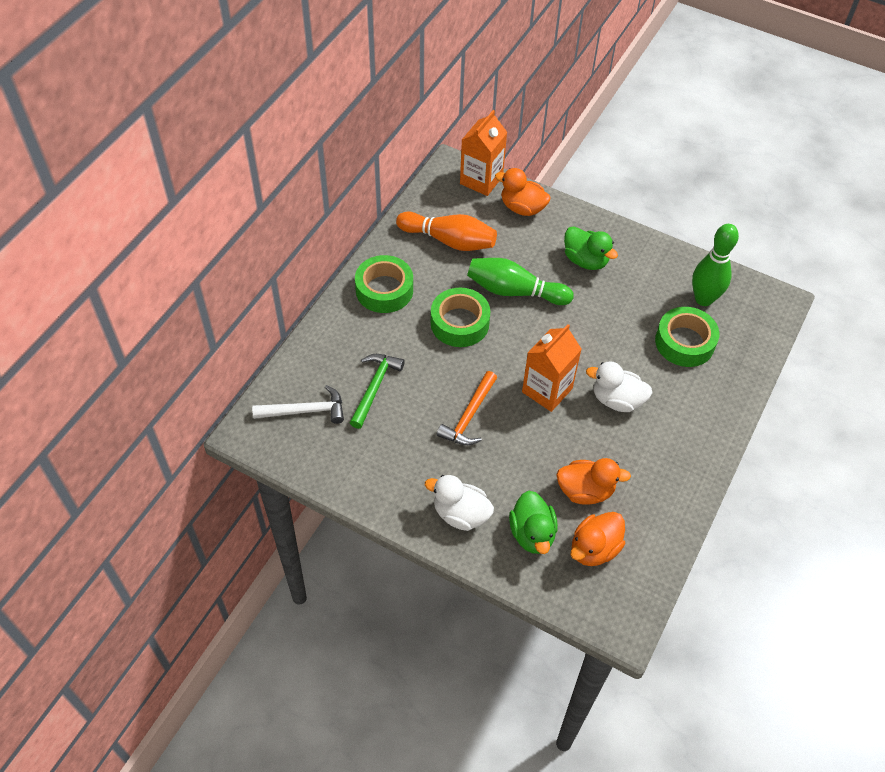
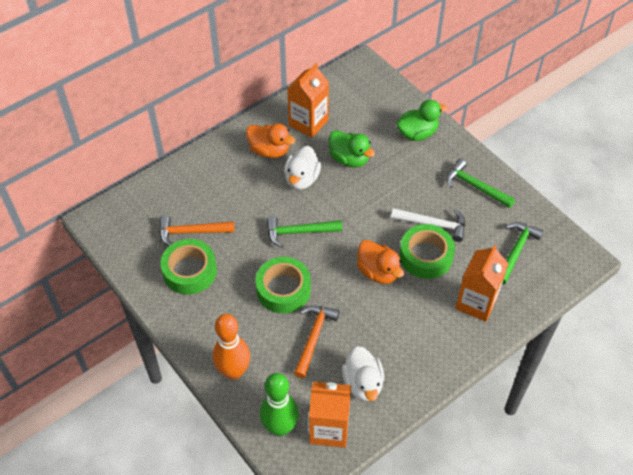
green bowling pin: [467,258,574,305] [692,224,739,306] = 2 -> [260,373,299,436] = 1
green hammer: [350,354,405,429] = 1 -> [267,216,342,248] [446,159,515,208] [502,222,544,284] = 3
orange carton: [460,110,507,196] [522,324,582,412] = 2 -> [287,63,329,138] [309,382,351,448] [455,245,509,322] = 3
orange duck: [495,168,551,216] [556,458,631,505] [570,512,625,566] = 3 -> [246,123,296,158] [357,240,404,284] = 2
orange hammer: [437,371,497,445] = 1 -> [159,215,234,246] [294,305,340,378] = 2

